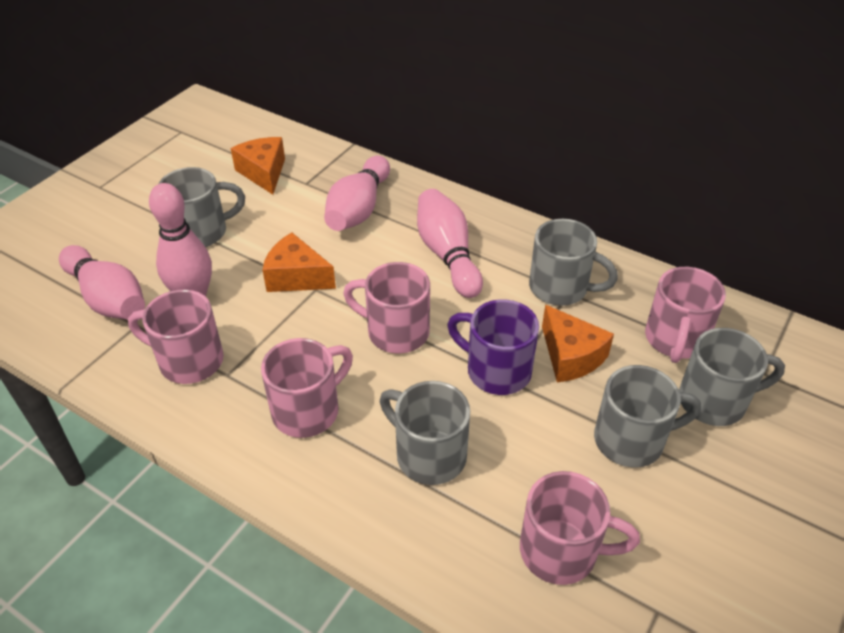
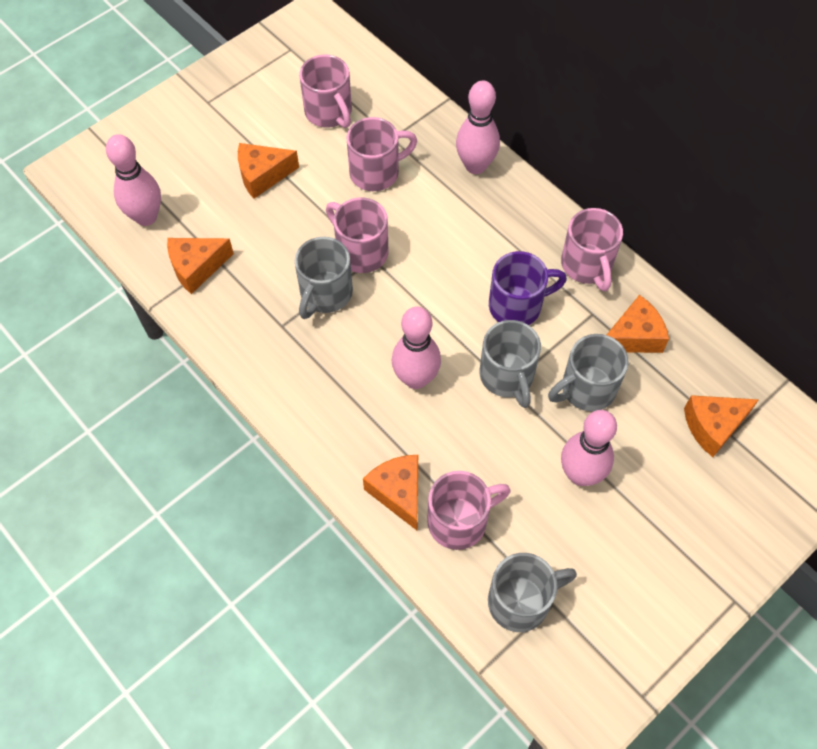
grey mug: [158,167,245,247] [380,381,470,485] [529,219,618,306] [594,365,701,468] [679,328,785,426] = 5 -> [295,237,353,319] [480,320,541,408] [488,553,577,632] [548,334,629,411] = 4
orange cheese: [231,137,285,195] [262,232,336,292] [542,305,614,382] = 3 -> [167,238,234,294] [238,143,299,199] [363,455,418,530] [607,295,669,353] [684,395,759,457] = 5

